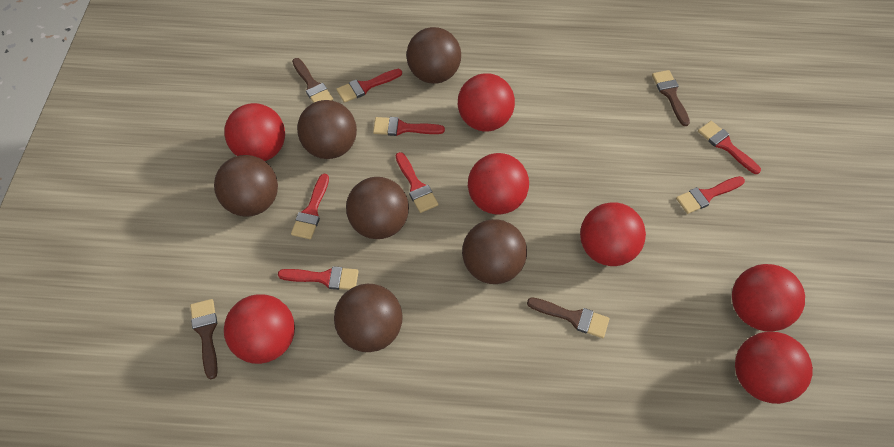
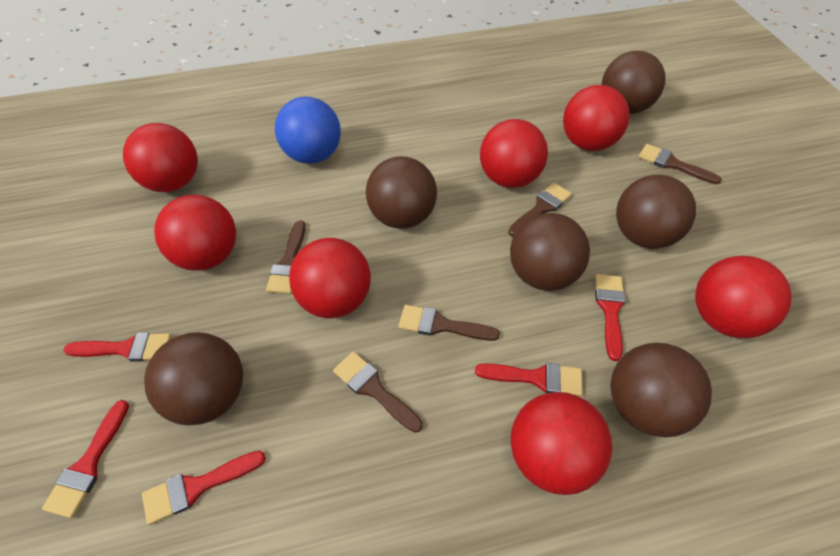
blue ball: none = 0 -> [275,97,341,164] = 1
brown brush: [190,299,218,379] [292,58,333,103] [527,297,609,338] [652,70,690,126] = 4 -> [266,220,306,294] [333,351,423,432] [398,305,500,341] [508,183,572,237] [638,144,722,184] = 5
red brush: [278,266,359,290] [291,174,329,239] [336,69,402,103] [373,117,445,136] [396,152,439,213] [676,176,745,214] [698,121,761,174] = 7 -> [42,400,129,518] [63,333,171,362] [142,451,266,525] [475,363,583,396] [595,274,626,361] = 5

